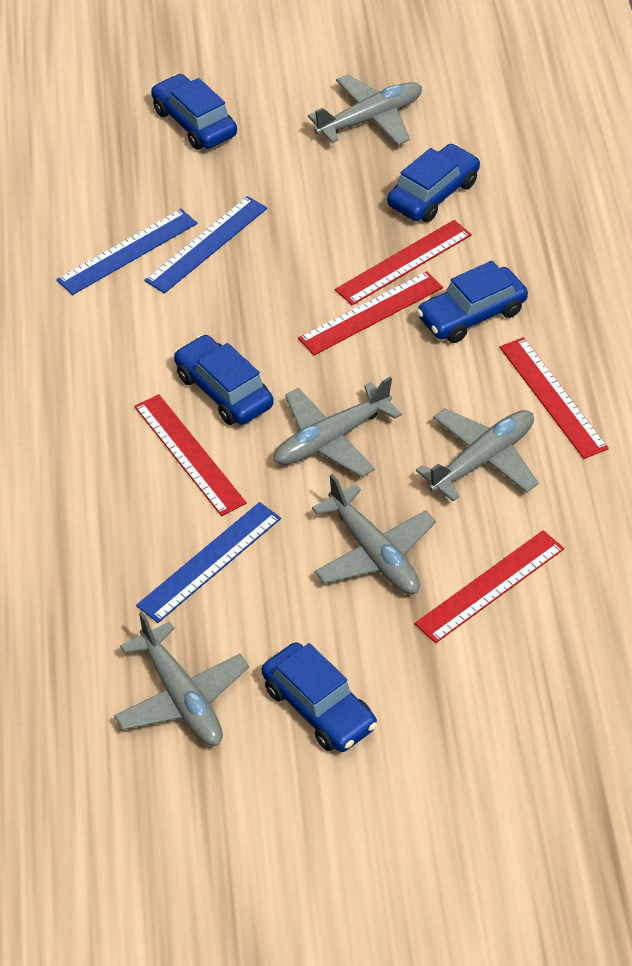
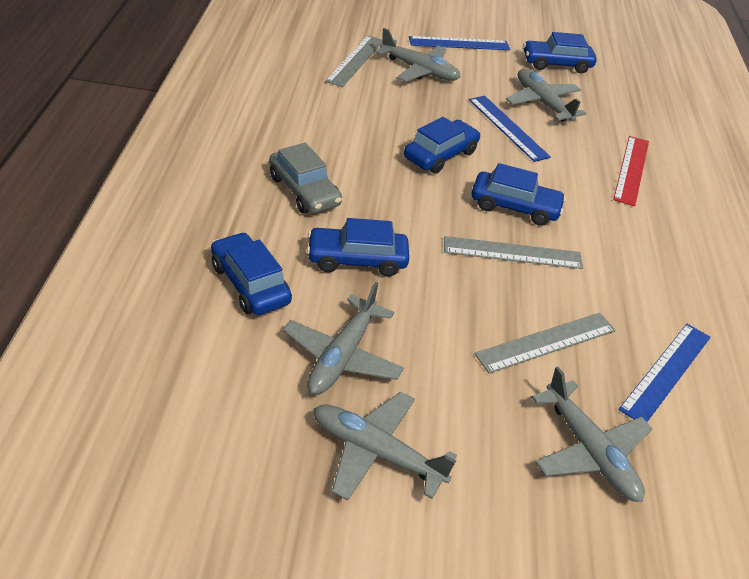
grey car: none = 0 -> [269,143,342,214] = 1
grey ruler: none = 0 -> [325,35,383,87] [444,236,583,269] [474,313,616,374] = 3
red ruler: [134,394,247,516] [298,271,443,355] [335,220,472,305] [415,530,564,643] [500,337,609,459] = 5 -> [613,136,649,206] = 1

